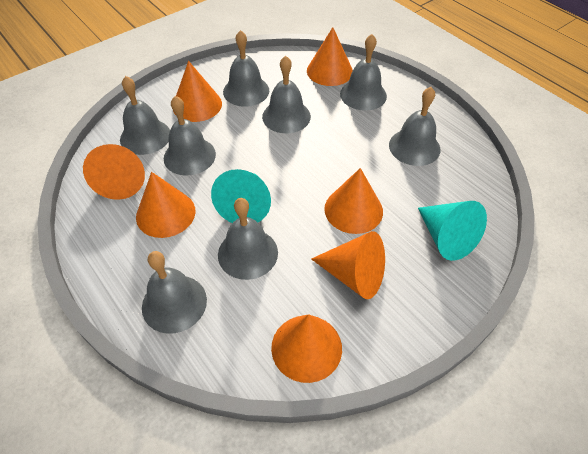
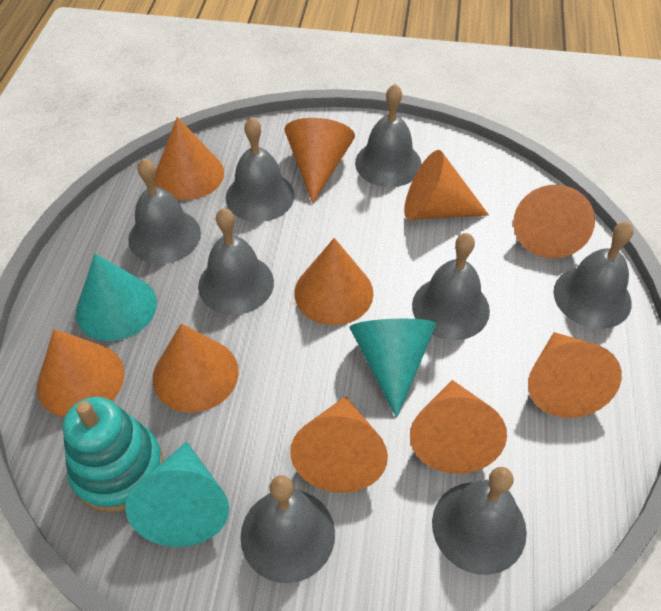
orange cone: [83,144,145,200] [136,172,195,238] [173,61,222,122] [271,314,342,383] [307,27,353,86] [311,231,385,299] [324,168,383,234] = 7 -> [37,329,124,417] [153,323,238,413] [155,117,224,200] [284,118,355,204] [290,396,388,493] [294,238,374,325] [404,150,489,220] [410,380,507,474] [514,185,595,258] [528,332,622,418] = 10
turquoise cone: [211,169,271,223] [418,201,487,261] = 2 -> [76,253,157,341] [125,442,229,547] [350,319,437,418] = 3
turquoise stacking toy: none = 0 -> [63,397,164,513] = 1

